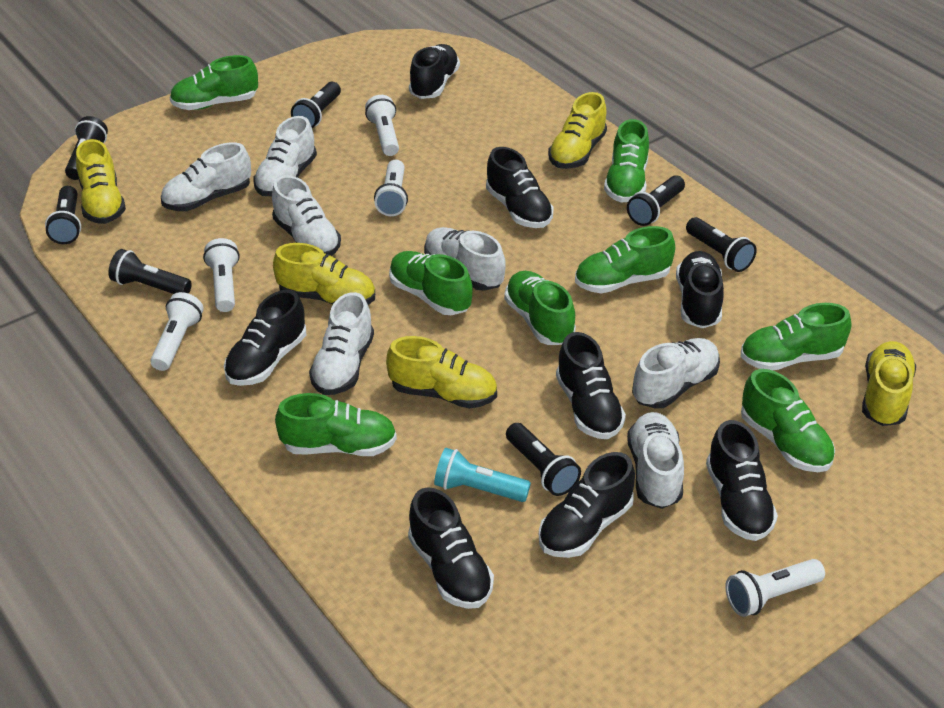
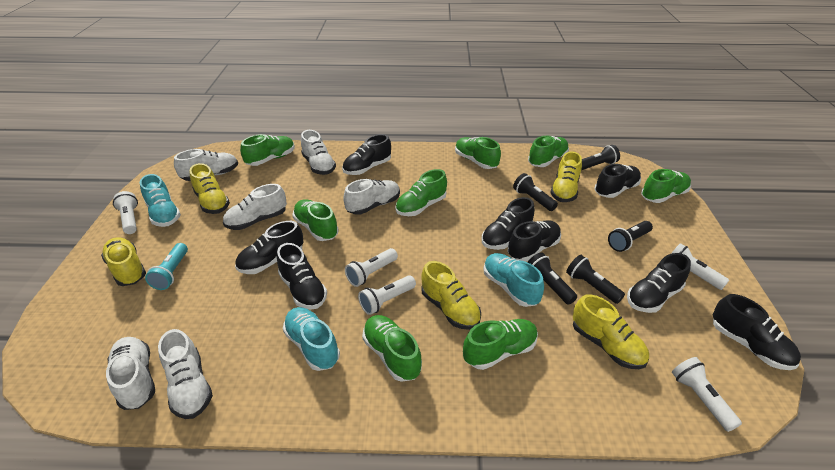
black flashlight: [45,186,81,244] [65,116,108,180] [108,249,192,294] [291,82,341,128] [506,423,581,496] [627,175,685,226] [686,217,757,272] = 7 -> [513,173,558,211] [528,252,577,305] [566,255,625,304] [581,145,620,170] [608,221,653,252] = 5
turquoise shoe: none = 0 -> [140,174,181,227] [283,307,340,371] [484,253,544,307] = 3
white shoe: [161,142,251,211] [254,116,317,196] [272,175,341,256] [309,292,374,395] [424,227,506,291] [627,412,684,509] [632,338,720,409] = 7 -> [106,337,155,410] [158,329,213,419] [174,149,238,181] [223,184,287,230] [301,130,336,175] [343,179,400,215] = 6

